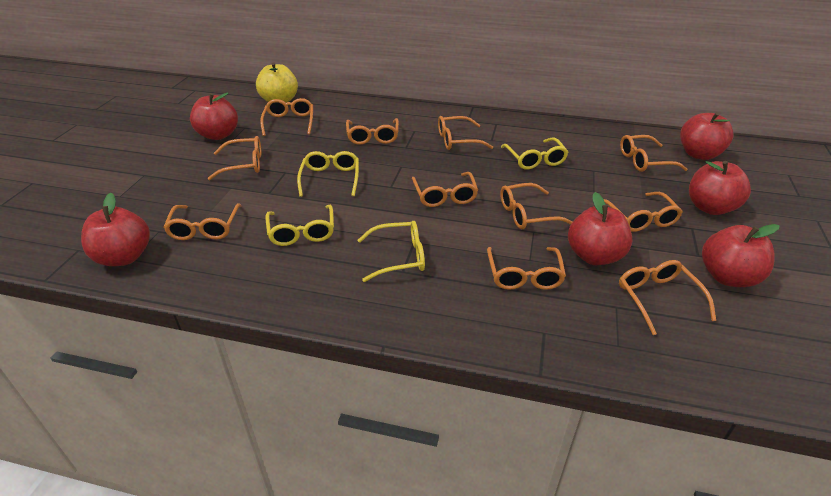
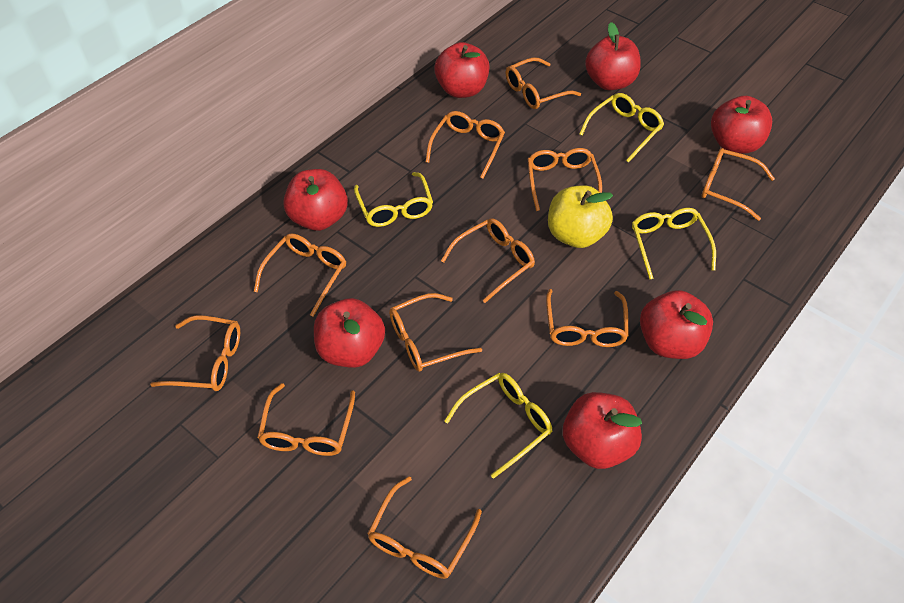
red apple: [81,193,150,266] [190,93,238,140] [568,192,632,265] [680,112,734,160] [689,161,751,215] [702,224,780,287] = 6 -> [283,169,348,231] [314,298,385,368] [434,42,489,98] [563,392,642,469] [585,22,641,90] [640,290,713,359] [711,96,772,154] = 7

